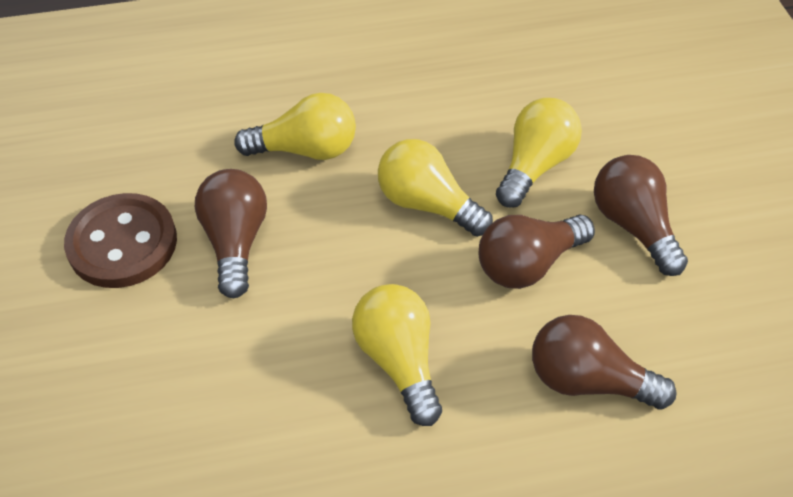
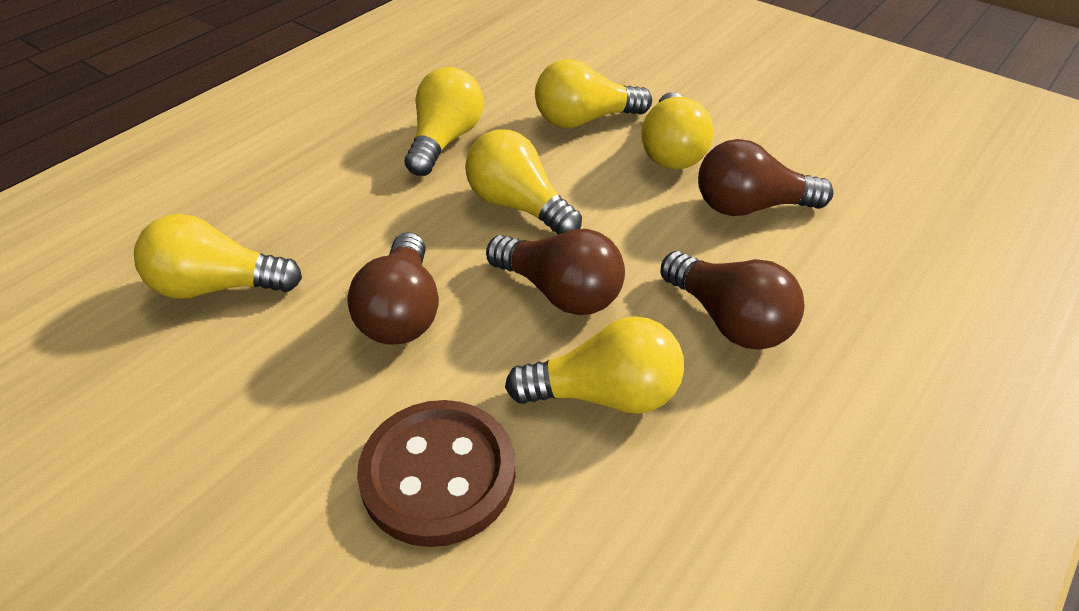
yellow light bulb: [234,93,356,160] [352,284,442,426] [378,139,493,237] [496,98,582,208] = 4 -> [134,214,302,299] [405,67,483,176] [465,130,582,235] [505,316,684,414] [535,59,652,128] [641,92,713,170] = 6

